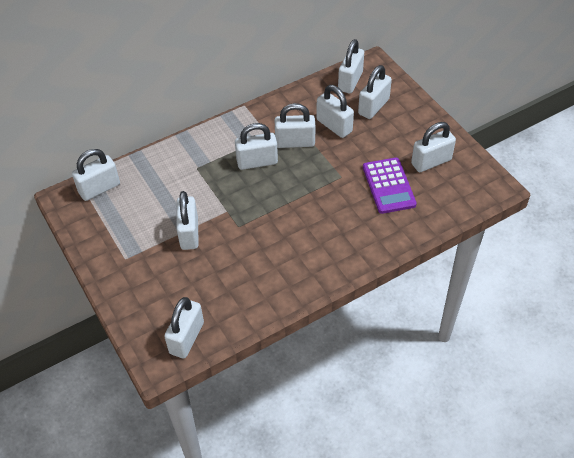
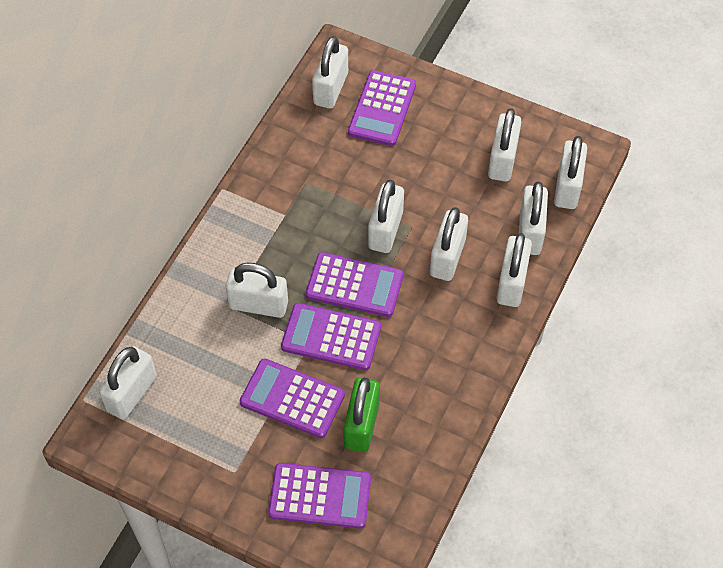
green padlock: none = 0 -> [343,377,380,452] = 1
purple calculator: [363,158,417,214] = 1 -> [240,358,345,438] [268,463,371,529] [281,303,381,370] [306,252,403,317] [348,70,416,146] = 5

